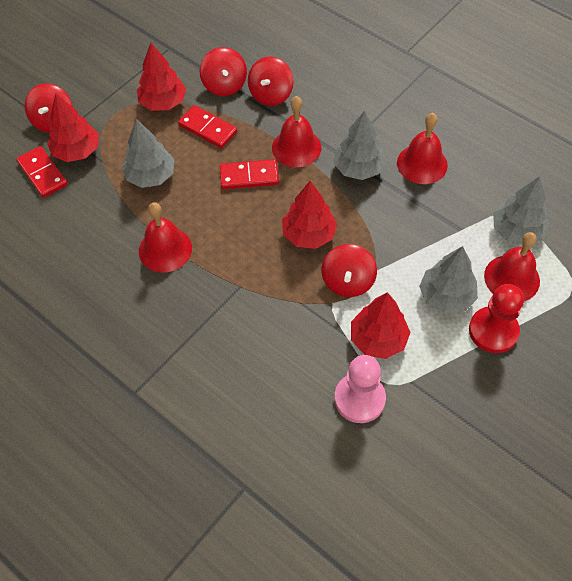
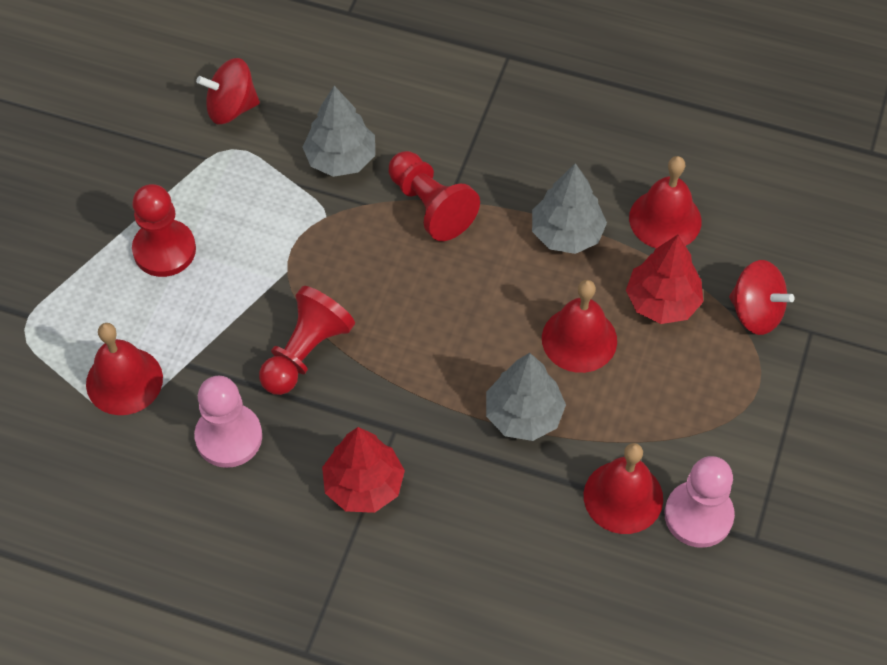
grey tree: [122,119,175,188] [333,110,386,180] [419,246,478,314] [493,176,549,245] = 4 -> [303,86,375,177] [486,353,566,441] [532,163,607,254] = 3
pink pawn: [334,355,386,423] = 1 -> [194,376,262,468] [665,456,735,548] = 2
red domino: [16,146,68,198] [178,105,237,148] [220,159,279,189] = 3 -> none = 0
red pawn: [469,284,524,353] = 1 -> [132,184,196,277] [259,286,355,395] [389,151,480,241] = 3
red spinning top: [25,83,73,133] [200,47,247,96] [248,56,294,106] [322,244,377,297] = 4 -> [196,58,260,124] [729,260,794,335] = 2
red tree: [47,93,99,162] [137,43,186,111] [282,181,337,249] [351,292,411,359] = 4 -> [322,427,405,513] [626,234,703,324] = 2

